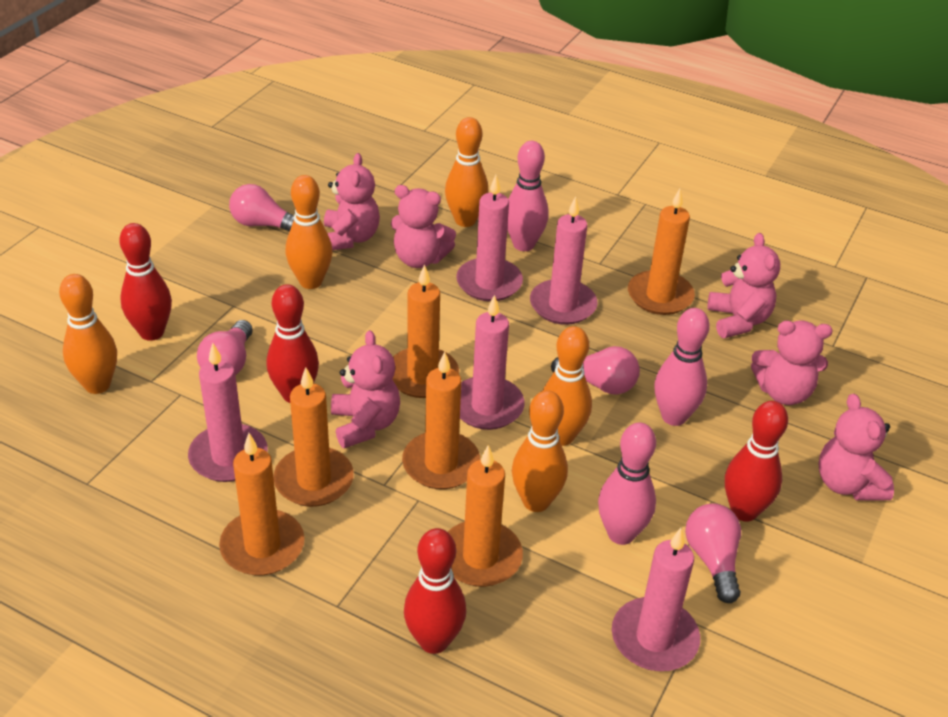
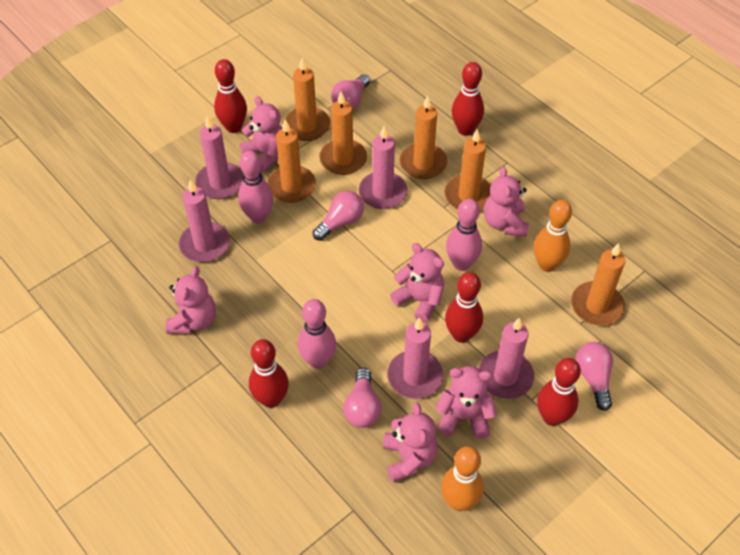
orange bowling pin: [59,274,117,394] [285,175,332,289] [445,117,489,227] [512,390,568,512] [543,326,592,446] = 5 -> [441,446,484,511] [534,200,572,272] = 2
red bowling pin: [119,223,172,341] [267,284,319,403] [404,528,466,654] [725,401,788,522] = 4 -> [214,59,247,133] [249,339,289,408] [445,272,483,343] [452,62,484,136] [537,358,581,426] = 5

